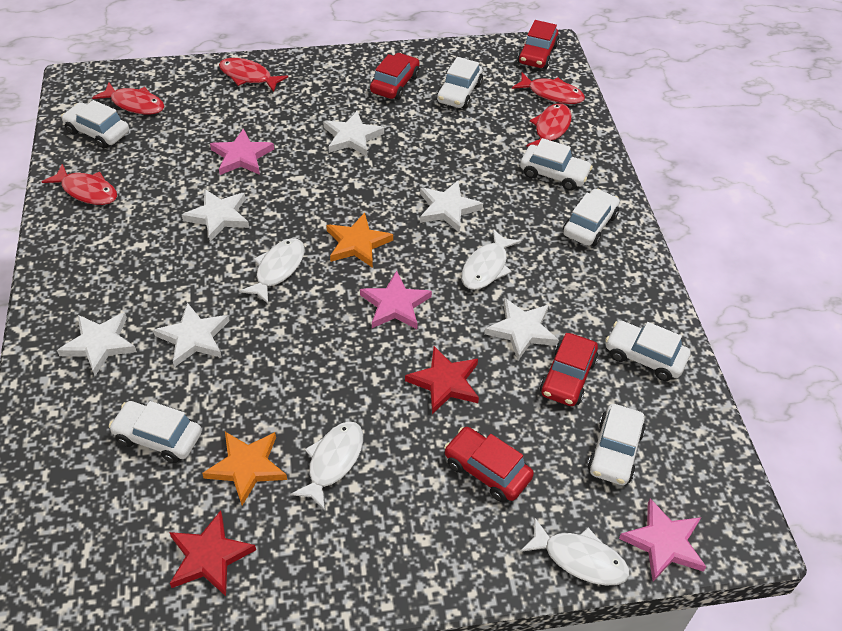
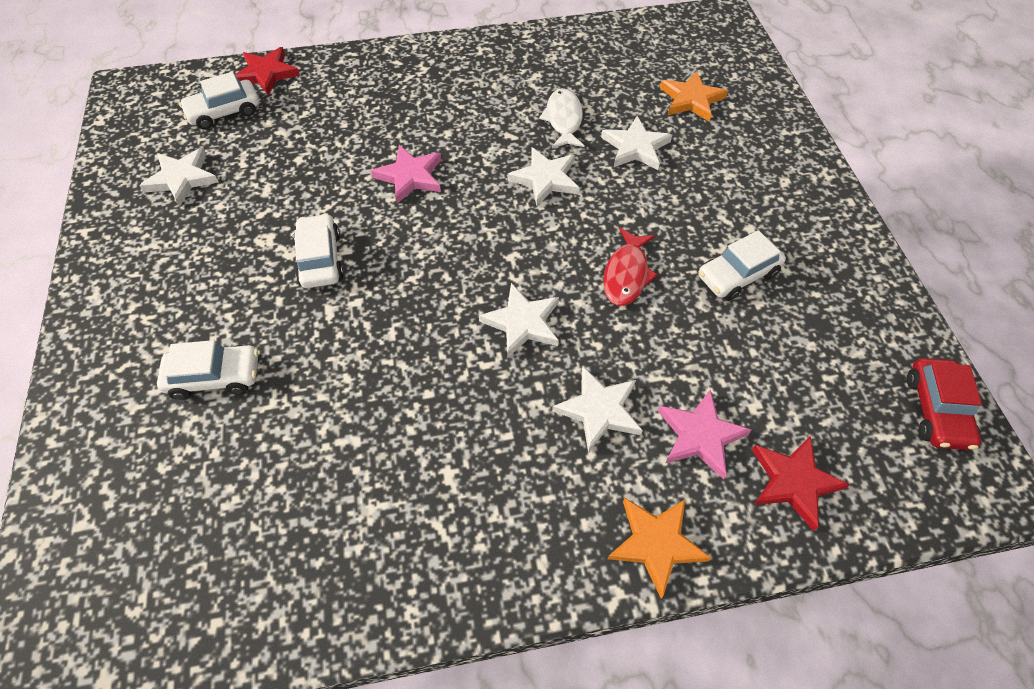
pink star: [210,128,274,175] [360,271,432,329] [619,498,706,582] = 3 -> [371,145,442,203] [658,390,751,479] = 2
red car: [370,53,420,100] [444,427,534,502] [517,20,559,69] [540,333,598,406] = 4 -> [907,358,982,450] = 1
red fish: [42,164,117,205] [92,82,164,115] [219,58,288,92] [512,73,585,104] [526,103,572,147] = 5 -> [603,228,658,306] = 1
white car: [61,100,129,148] [109,401,202,463] [436,57,483,109] [520,138,593,191] [563,188,620,246] [587,404,646,485] [605,321,690,381] = 7 -> [157,340,259,400] [179,72,259,130] [294,213,344,288] [698,230,786,301] = 4
white fish: [239,238,305,304] [290,421,363,511] [461,229,521,290] [520,518,629,585] = 4 -> [539,88,585,148] = 1
white star: [57,312,137,376] [153,303,229,367] [182,189,249,242] [323,111,384,156] [420,181,483,233] [484,298,559,360] = 6 -> [139,148,219,206] [479,283,559,358] [508,147,579,207] [552,367,643,452] [601,116,672,170] = 5

